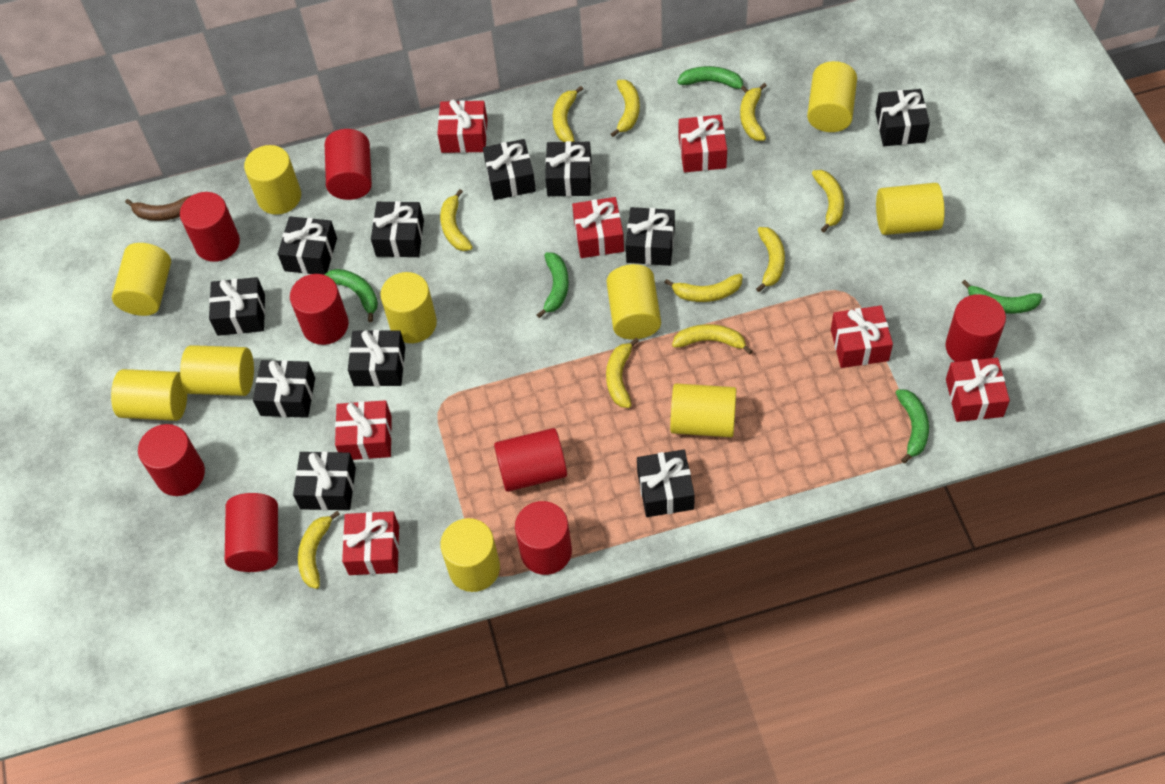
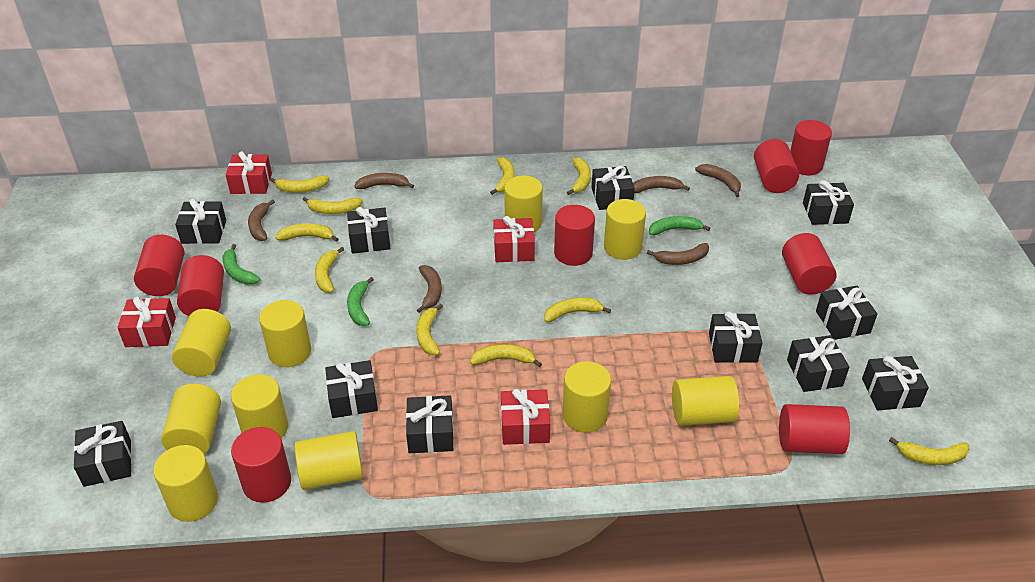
brown banana: [125,195,192,221] = 1 -> [248,200,275,241] [354,173,414,189] [417,265,442,313] [633,176,690,193] [647,243,709,265] [695,164,741,197] = 6
green banana: [324,269,378,322] [537,252,569,318] [677,66,748,93] [896,389,929,464] [962,280,1043,314] = 5 -> [222,244,260,285] [347,277,374,326] [649,216,710,235] = 3
red gift: [335,400,392,460] [342,511,399,575] [437,99,487,153] [572,197,624,258] [679,115,727,173] [831,306,893,368] [946,358,1010,422] = 7 -> [117,297,176,347] [226,151,272,194] [493,216,535,262] [501,389,550,445] = 4

